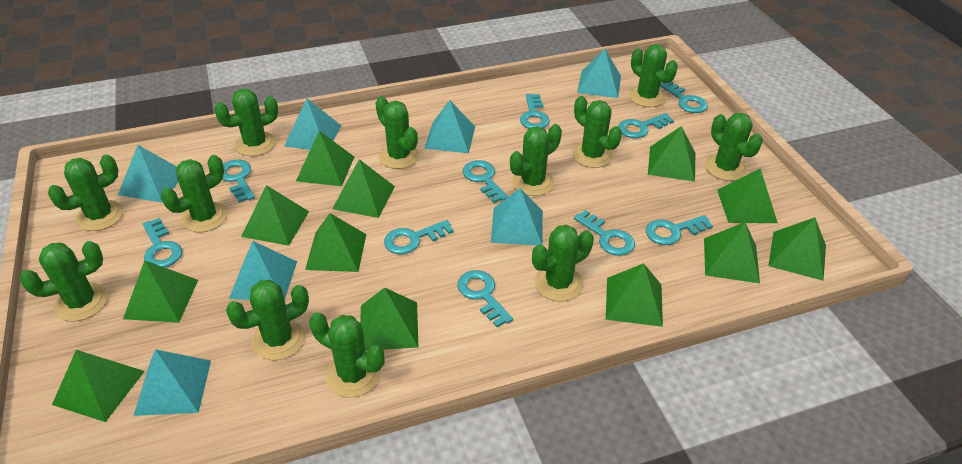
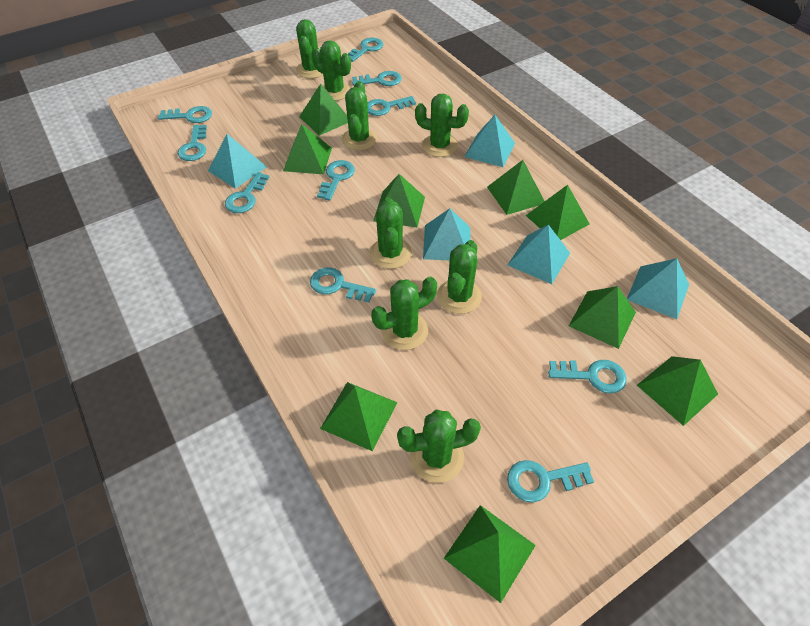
green cactus: [20,241,108,322] [48,155,124,231] [161,155,228,233] [214,89,278,156] [226,280,309,361] [309,312,385,398] [376,96,420,169] [510,124,562,196] [532,225,594,302] [572,96,622,168] [629,44,678,107] [705,113,763,181] = 12 -> [296,19,323,79] [312,40,351,101] [342,81,377,150] [370,197,412,269] [371,277,437,350] [397,410,481,483] [415,94,469,157] [437,240,482,314] = 8
green pyramid: [52,350,145,422] [123,260,198,323] [241,185,309,246] [296,131,354,186] [305,213,366,272] [332,159,395,218] [360,288,418,351] [606,263,663,327] [648,126,695,182] [704,222,760,283] [717,168,778,223] [768,217,826,281] = 12 -> [283,124,332,174] [299,84,348,136] [320,382,397,451] [373,174,425,227] [444,505,536,603] [487,160,545,215] [526,185,590,240] [569,286,636,349] [637,356,718,426] = 9
turquoise pyramid: [118,145,178,203] [134,349,211,416] [229,241,297,300] [284,98,341,150] [424,100,475,153] [491,188,543,245] [577,48,621,98] = 7 -> [208,134,267,189] [423,208,470,260] [464,115,515,167] [508,225,570,284] [627,258,689,319] = 5

